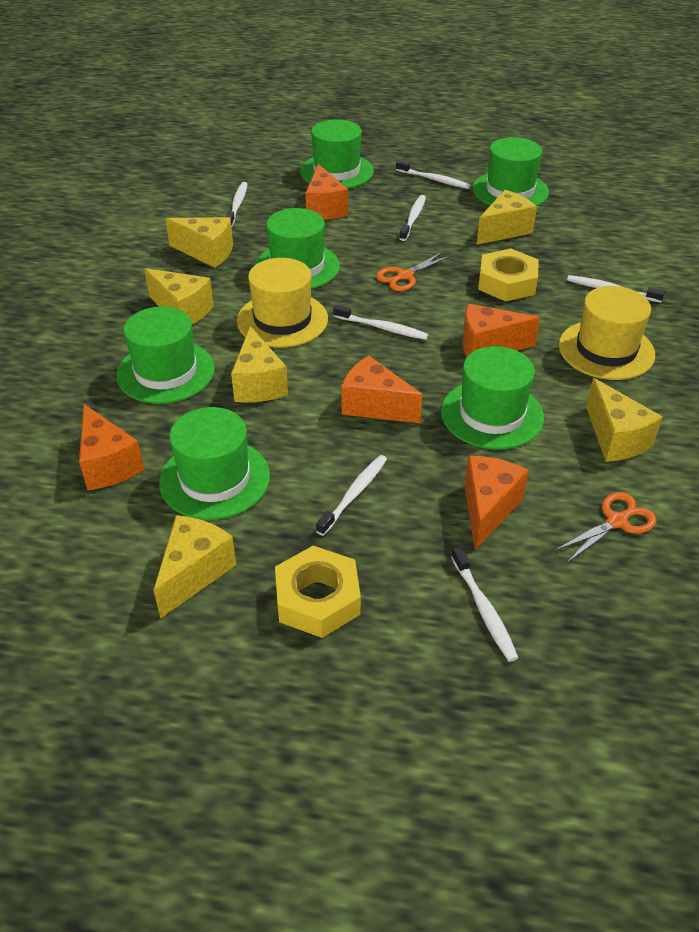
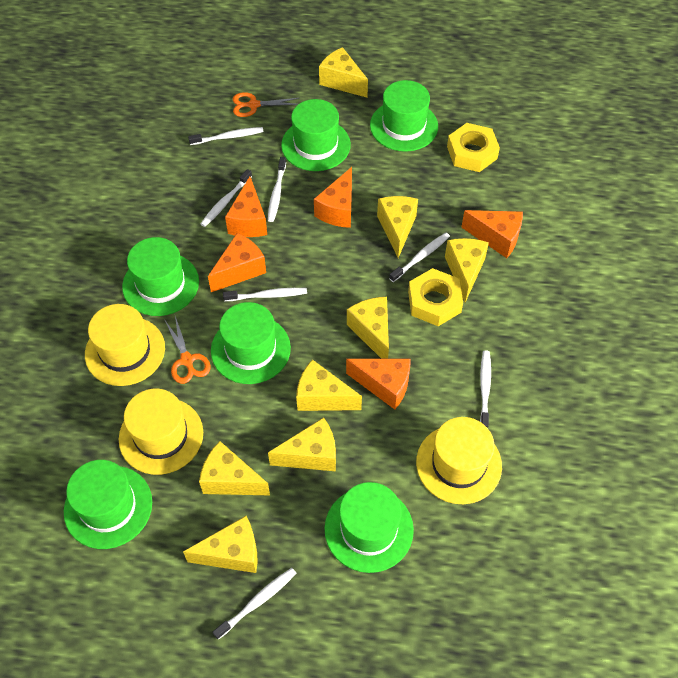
yellow cheese: [144,268,214,325] [154,515,236,619] [165,217,233,268] [231,326,288,402] [477,190,537,245] [586,378,663,462] = 6 -> [183,516,257,573] [199,441,270,495] [268,417,336,471] [296,359,362,411] [319,47,368,98] [347,297,389,359] [377,196,418,258] [445,238,489,302] = 8
yellow hat: [237,258,328,348] [559,286,655,380] = 2 -> [85,304,165,386] [119,389,203,475] [416,417,502,504] = 3

